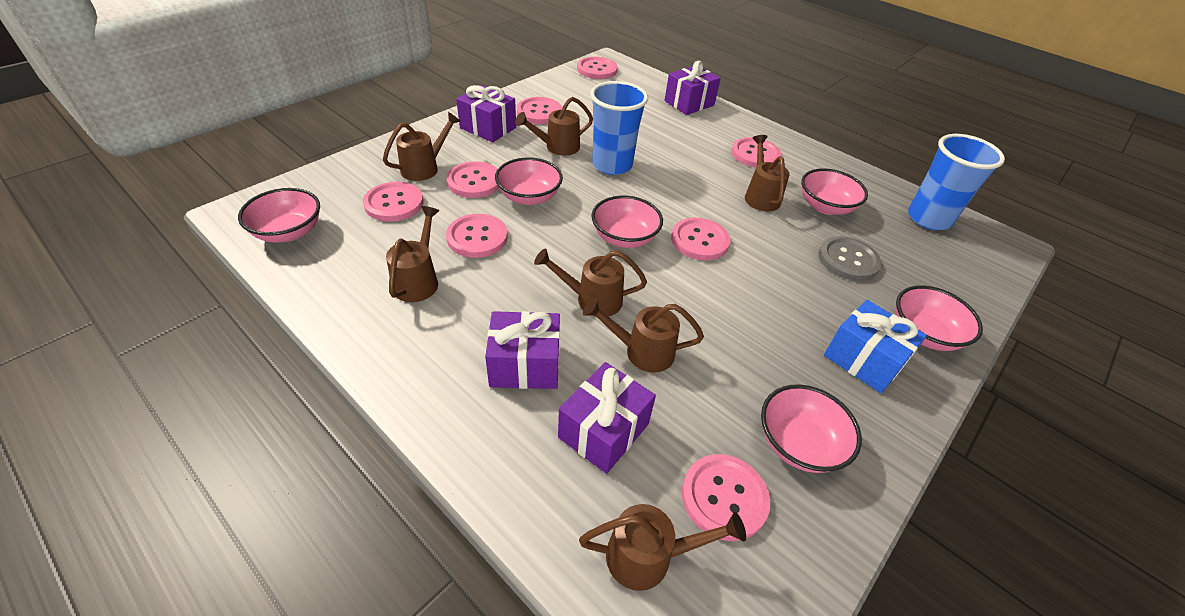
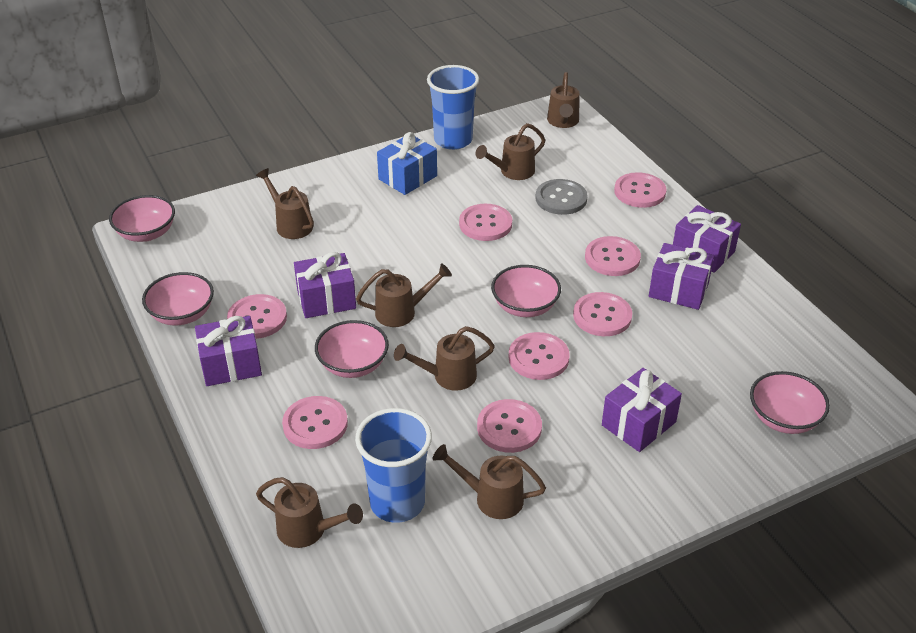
pink bowl: [238,188,320,243] [495,157,563,205] [591,196,663,248] [761,384,862,473] [801,168,868,215] [896,285,983,351] = 6 -> [109,195,175,242] [142,272,214,326] [315,320,389,378] [491,265,561,317] [750,371,830,434] = 5
purple gift: [456,85,516,142] [485,311,560,389] [558,362,656,474] [664,61,721,115] = 4 -> [195,316,262,386] [294,252,356,318] [602,368,682,452] [649,243,714,310] [673,205,741,273] = 5

